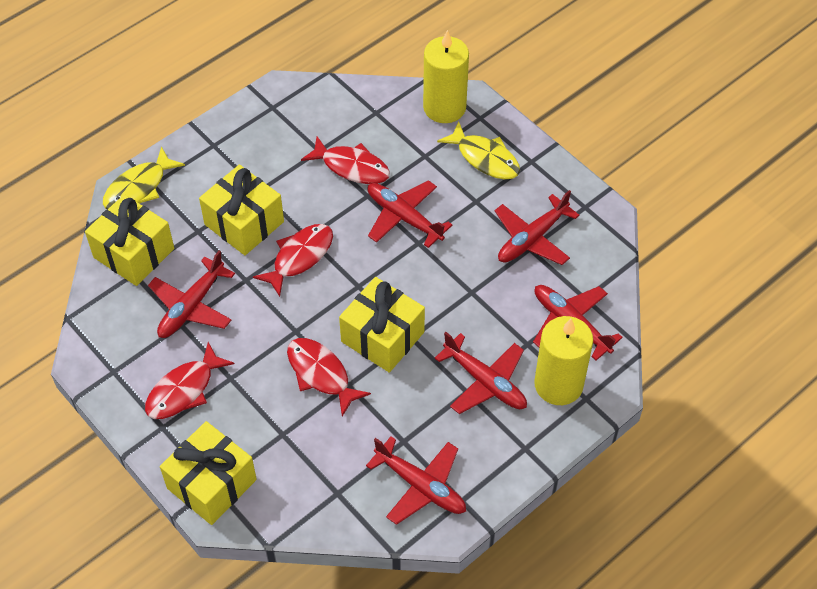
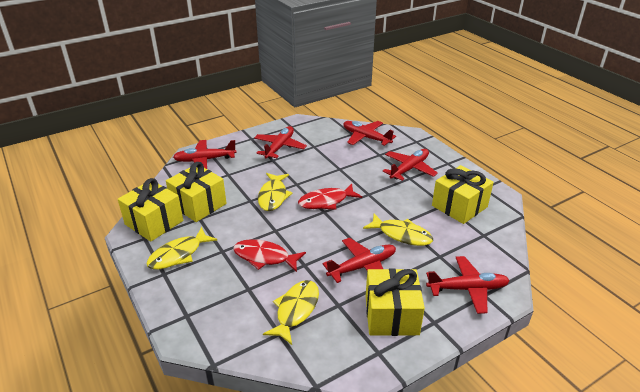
red fish: [145,342,235,419] [253,224,333,297] [287,338,371,417] [301,137,390,184] = 4 -> [233,239,306,272] [298,184,362,210] = 2
yellow candle: [423,30,469,123] [534,316,593,405] = 2 -> none = 0
yellow fish: [103,146,185,209] [437,121,520,179] = 2 -> [146,227,217,269] [258,173,293,211] [263,280,319,345] [363,213,433,246] = 4

